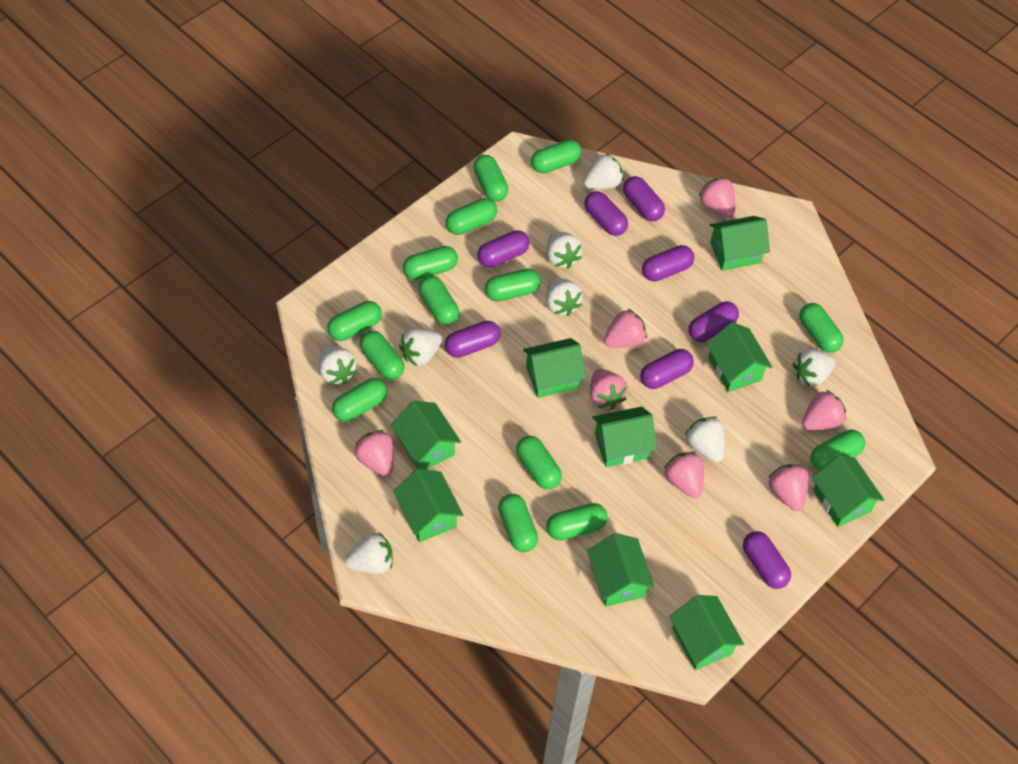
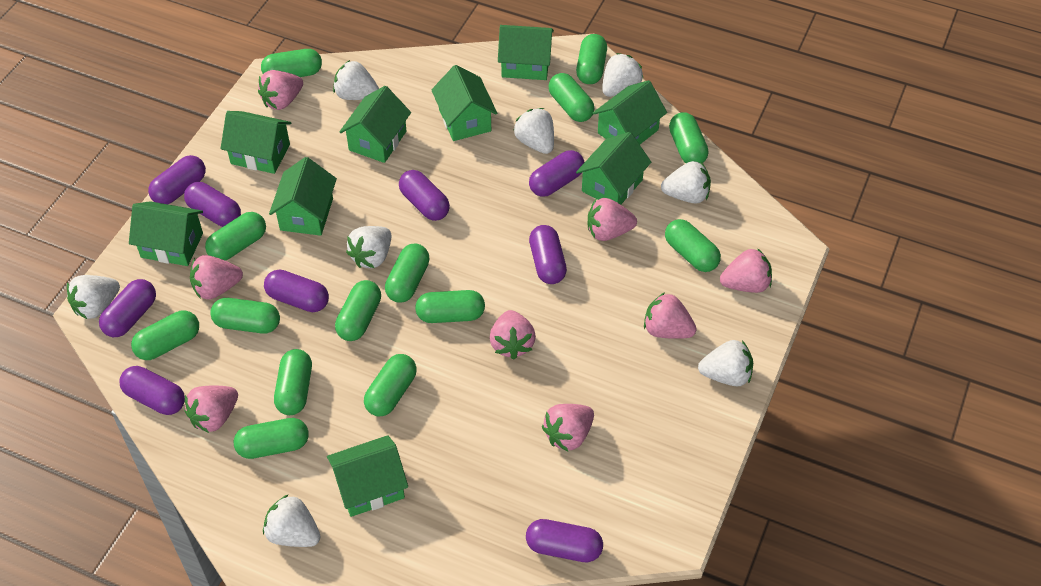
pink strawberry: [354,430,394,476] [590,369,628,410] [604,309,647,348] [664,452,704,498] [699,177,735,218] [768,464,809,511] [802,390,846,430] = 7 -> [185,385,238,433] [190,255,243,300] [258,70,303,110] [490,310,536,359] [542,404,594,452] [588,198,637,241] [644,292,696,339] [720,248,772,293] = 8
purple capsule: [445,321,501,358] [477,230,530,268] [584,191,628,236] [623,176,665,221] [640,349,694,389] [642,245,694,281] [688,301,739,342] [743,531,791,589] = 8 -> [99,279,156,337] [119,366,185,415] [148,155,206,204] [184,182,241,227] [264,270,329,312] [399,170,450,221] [526,519,603,562] [529,150,585,197] [529,225,567,284] = 9

